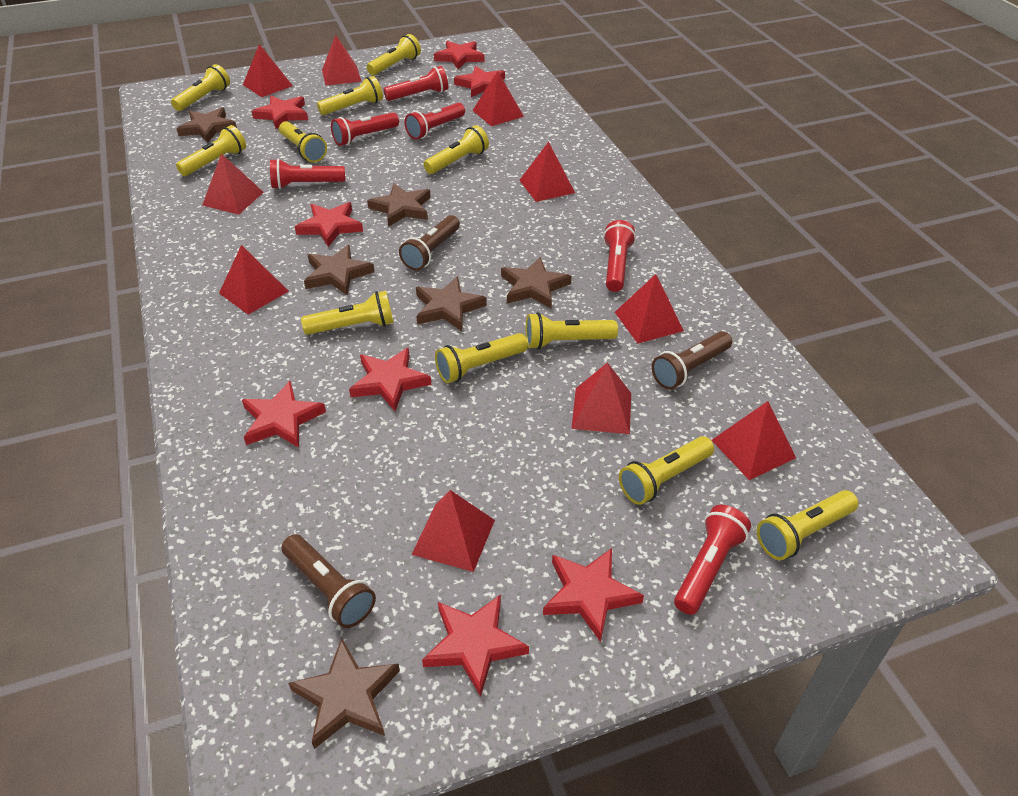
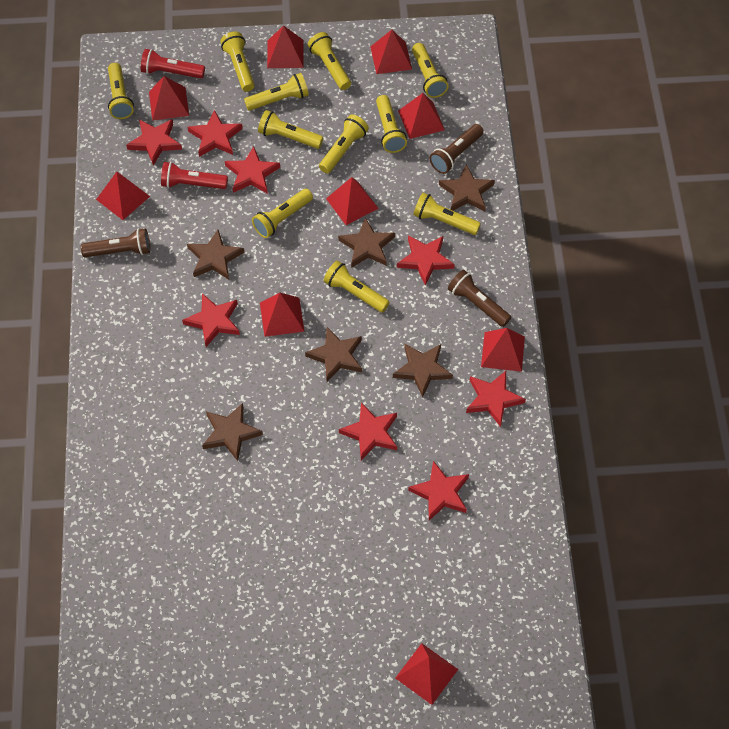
red flashlight: [270,158,345,189] [331,112,399,146] [383,66,448,101] [404,103,465,140] [603,220,636,292] [674,505,751,615] = 6 -> [141,49,205,78] [161,162,228,189] = 2
red pyramid: [202,153,264,214] [219,245,289,315] [243,44,293,97] [322,35,362,86] [411,490,495,572] [472,71,524,126] [519,142,575,202] [572,362,631,434] [615,274,684,343] [712,401,796,480] = 10 -> [96,172,150,220] [149,76,189,121] [260,293,305,337] [267,25,304,68] [326,177,379,225] [370,30,412,74] [395,643,458,705] [398,93,445,139] [481,328,525,372] = 9

